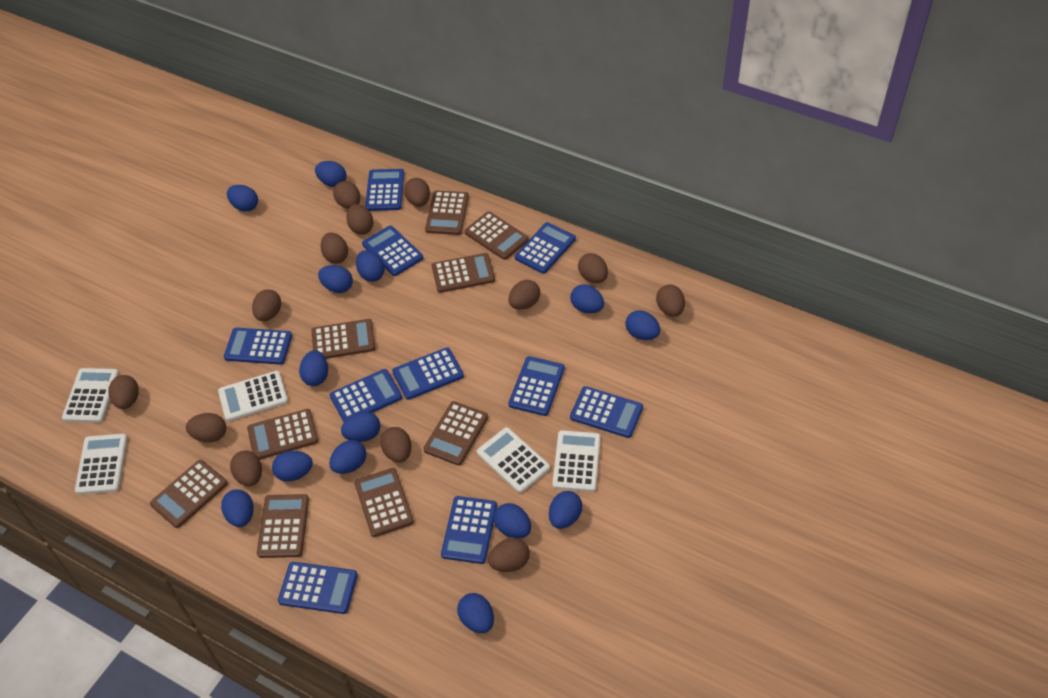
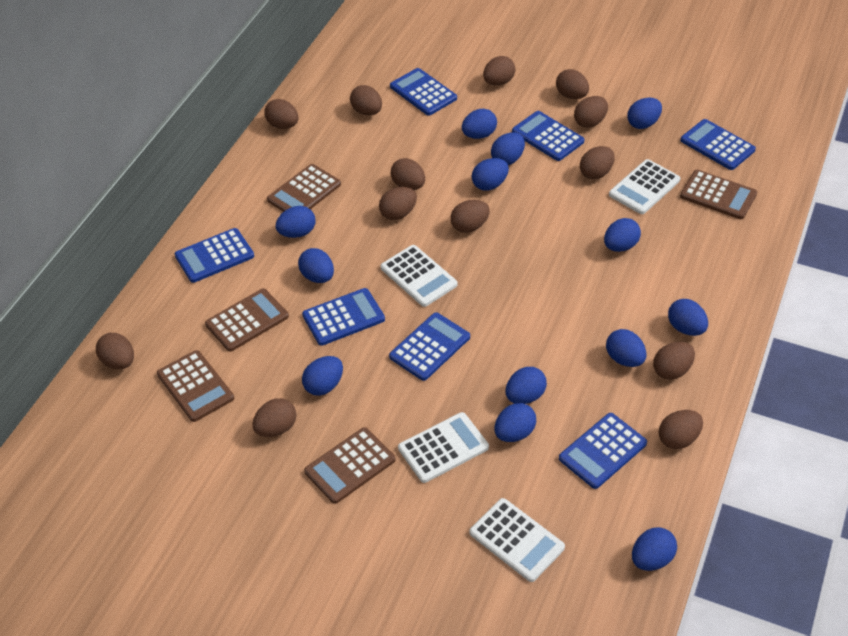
blue calculator: [224,328,292,365] [278,562,358,614] [330,369,402,422] [362,225,423,276] [365,169,404,211] [392,347,464,400] [441,496,497,564] [508,356,565,416] [515,222,576,274] [570,386,643,438] = 10 -> [175,228,254,283] [302,288,385,346] [389,313,470,381] [390,68,457,116] [512,111,584,161] [559,413,647,489] [680,119,756,170] = 7
blue egg: [221,489,254,527] [227,185,258,212] [272,451,313,481] [299,350,328,386] [315,161,346,187] [318,265,353,293] [329,440,366,474] [341,412,380,442] [356,250,384,282] [457,593,494,633] [494,503,531,538] [549,491,582,529] [570,284,604,313] [625,310,660,340] = 14 -> [276,206,315,238] [298,248,334,283] [302,356,343,396] [462,109,497,139] [472,158,509,191] [491,132,525,165] [495,403,536,442] [506,367,547,404] [604,218,641,252] [606,329,646,367] [627,98,662,129] [632,527,677,571] [668,299,708,336] = 13
brown calculator: [150,460,228,528] [247,409,318,459] [257,494,309,558] [311,319,375,359] [354,468,414,537] [423,401,488,466] [425,190,469,235] [432,253,495,293] [465,212,529,260] = 9 -> [157,350,234,422] [205,289,289,352] [267,164,341,212] [304,427,396,504] [680,170,757,219] = 5
white calculator: [62,368,119,423] [75,434,127,494] [218,371,288,421] [477,427,550,493] [552,430,601,492] = 5 -> [381,245,457,307] [398,412,489,483] [470,498,565,582] [609,159,680,214] = 4

